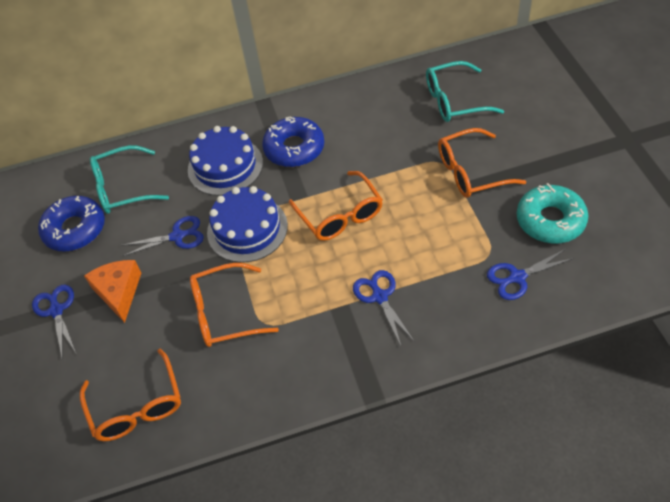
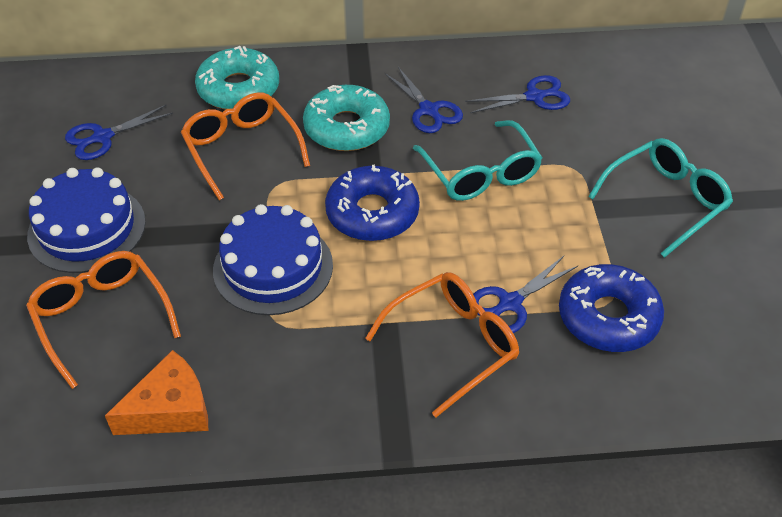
orange glasses: [80,349,181,441] [190,263,279,347] [289,171,383,241] [438,128,526,198] = 4 -> [26,251,181,389] [181,92,310,200] [365,272,519,417] = 3
turquoise donut: [516,183,588,243] = 1 -> [195,46,279,110] [303,85,390,151] = 2

